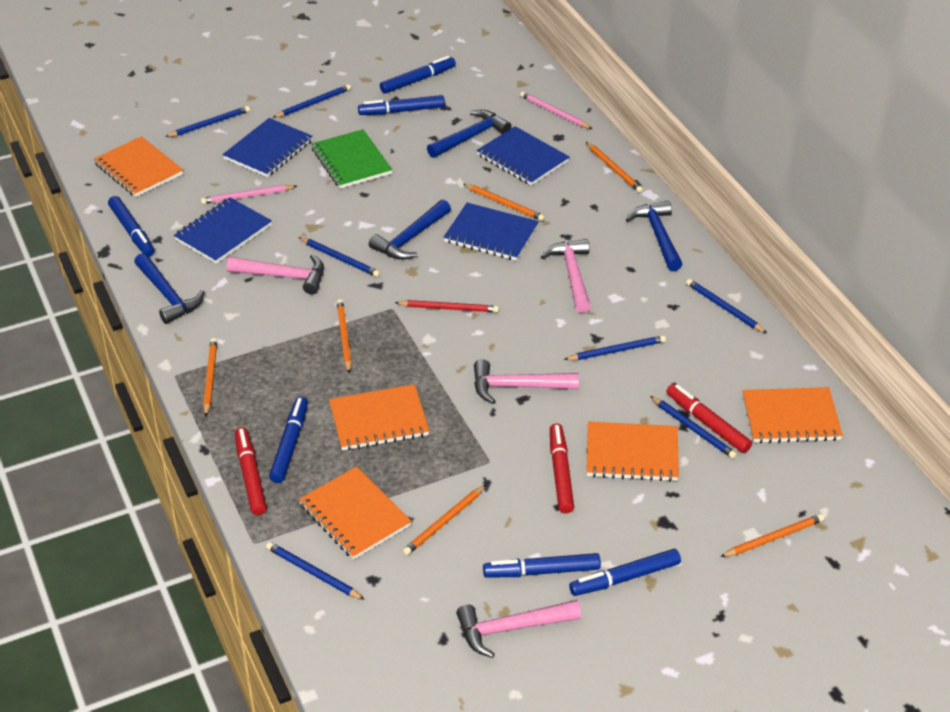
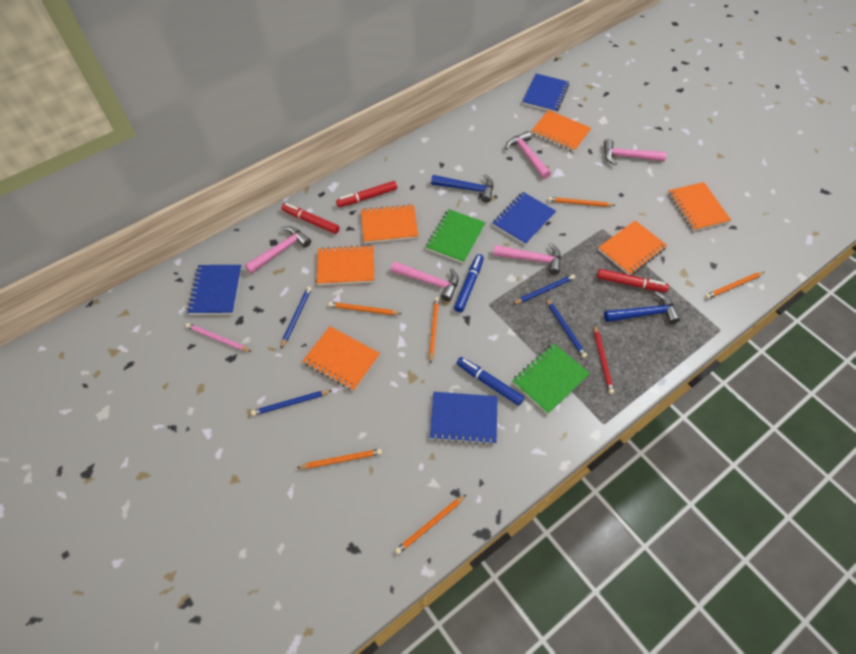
blue hammer: [134,253,204,324] [369,199,451,260] [427,110,511,158] [626,201,683,271] = 4 -> [431,174,493,203] [604,291,680,324] = 2
blue marker: [108,196,154,257] [269,397,308,483] [358,95,445,115] [380,56,456,94] [483,553,601,578] [569,549,681,596] = 6 -> [454,254,484,312] [457,357,524,406] = 2
blue pencil: [166,106,250,137] [266,542,365,600] [272,84,351,118] [298,237,380,277] [564,335,666,360] [650,396,737,459] [686,279,767,333] = 7 -> [251,390,332,416] [281,287,312,349] [513,275,575,304] [546,298,587,358] = 4
green notebook: [312,129,392,189] = 1 -> [426,209,486,264] [512,343,590,414] = 2
orange notebook: [94,136,183,197] [299,466,412,560] [329,384,429,450] [586,422,679,482] [742,387,843,443] = 5 -> [303,326,380,391] [317,245,374,285] [361,204,418,243] [531,110,591,152] [598,220,667,275] [668,182,731,231] = 6
pink hammer: [227,254,324,294] [456,600,581,658] [474,359,579,404] [541,239,591,313] = 4 -> [245,226,311,274] [391,261,458,301] [493,243,561,275] [505,131,551,179] [604,139,667,165] = 5
pink pencil: [201,185,297,204] [520,92,592,129] = 2 -> [186,323,252,352] = 1

